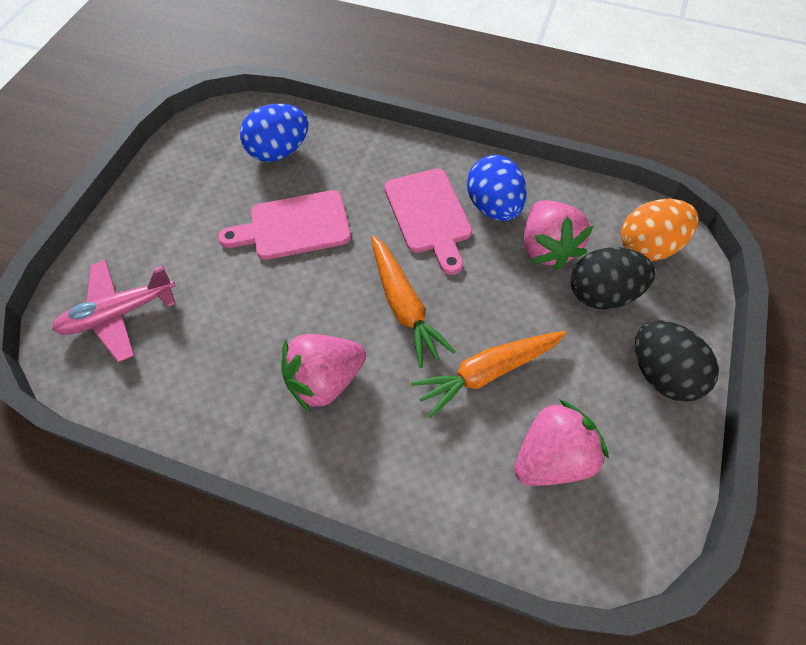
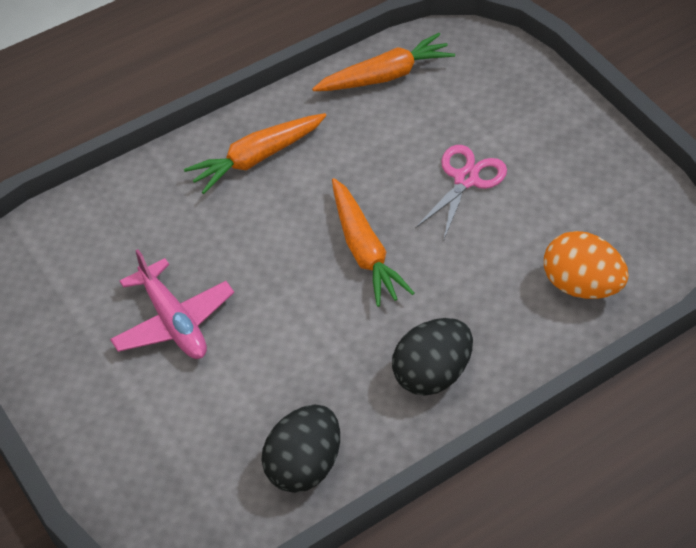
blue egg: [240,103,309,162] [467,155,527,221] = 2 -> none = 0
orange carrot: [371,236,456,368] [411,331,566,418] = 2 -> [184,113,326,194] [312,33,455,91] [332,178,414,307] = 3
pink cutting board: [218,190,351,260] [385,168,472,275] = 2 -> none = 0
pink scissors: none = 0 -> [415,145,507,241] = 1
pink strawberry: [281,334,366,413] [514,399,609,486] [524,200,593,270] = 3 -> none = 0

